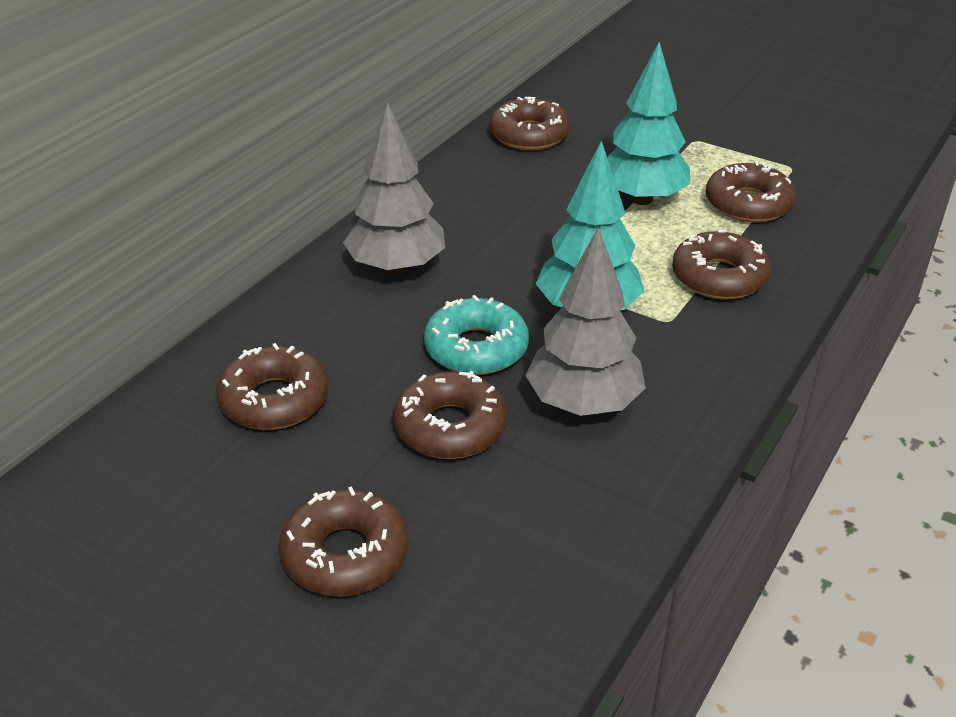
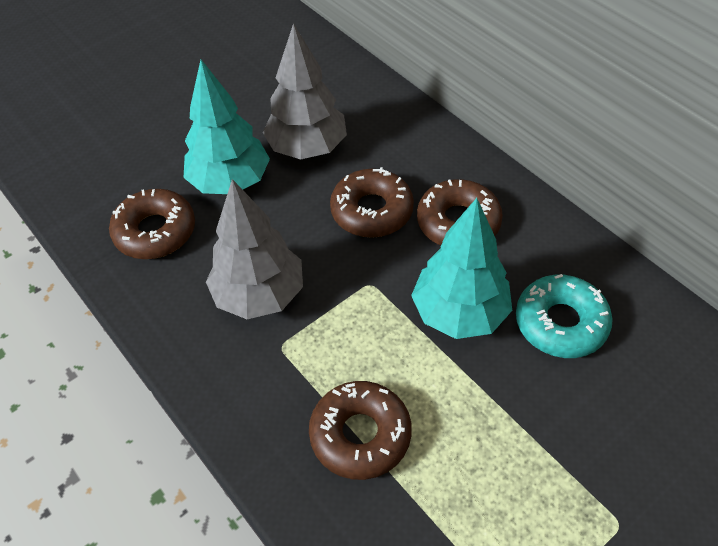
brown donut: [216,343,329,430] [279,486,409,597] [393,371,507,459] [490,97,570,150] [672,230,771,299] [705,161,796,222] = 6 -> [109,189,195,259] [309,381,412,480] [330,167,414,238] [417,179,503,246] = 4

